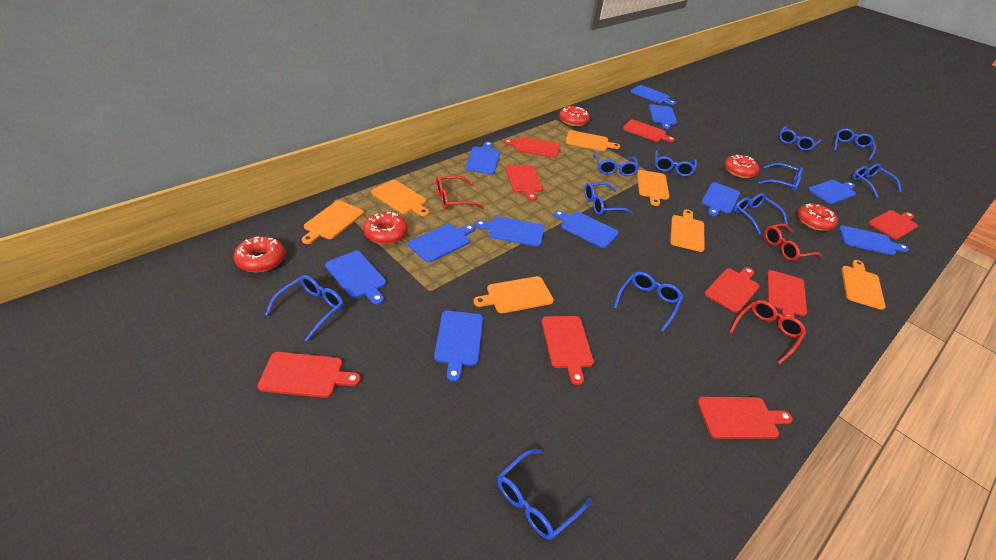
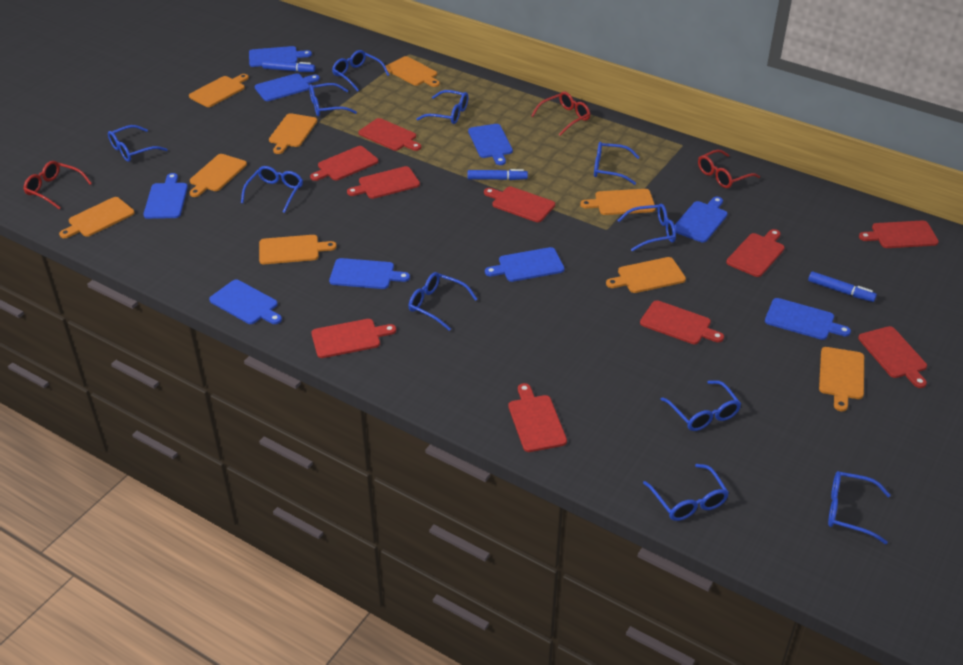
blue cutting board: [325,251,386,305] [408,224,475,262] [434,311,483,382] [465,142,500,175] [475,216,544,247] [554,210,619,248] [631,85,676,105] [649,104,677,129] [701,182,740,216] [808,180,856,204] [839,225,909,255] = 11 -> [143,173,188,219] [209,280,282,324] [249,46,312,67] [255,73,320,101] [329,258,410,289] [468,124,513,165] [485,247,564,282] [674,197,728,242] [765,298,851,340] = 9
blue marker: none = 0 -> [262,60,315,72] [468,169,528,180] [808,272,877,302] = 3
orange cutting board: [302,200,364,244] [371,180,429,217] [473,276,554,313] [566,130,620,151] [637,170,669,206] [670,209,705,252] [842,260,886,310] = 7 -> [59,197,135,238] [189,74,249,107] [190,154,247,197] [259,235,337,264] [269,113,317,154] [385,56,440,87] [580,189,656,215] [606,257,686,293] [819,347,864,411] = 9
red cutting board: [258,352,361,398] [504,137,559,158] [505,165,543,201] [542,316,594,385] [623,120,675,142] [697,397,793,439] [705,267,759,313] [767,270,807,317] [868,210,918,239] = 9 -> [310,146,378,181] [311,319,396,358] [347,166,420,199] [358,118,421,151] [484,187,555,222] [508,383,567,452] [640,300,724,344] [726,229,785,277] [858,326,927,388] [859,221,939,248] = 10
red donut: [233,236,285,273] [363,212,408,245] [559,106,590,126] [724,155,759,178] [797,203,838,231] = 5 -> none = 0

